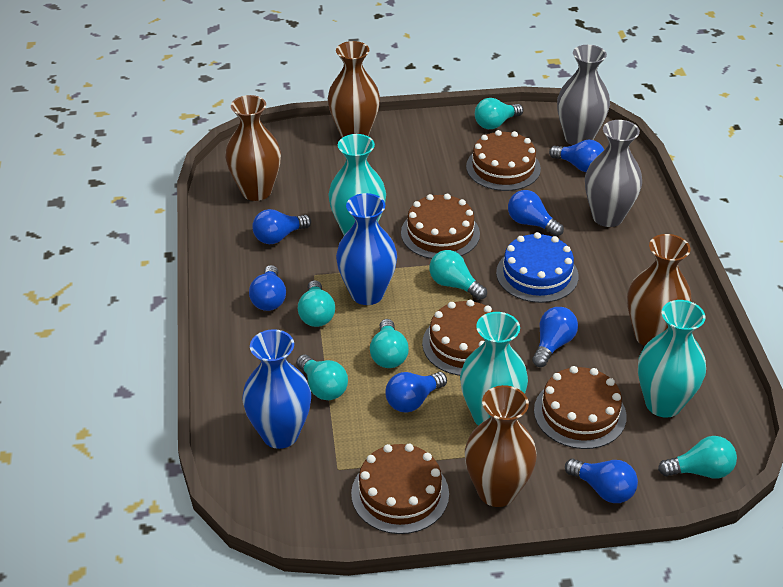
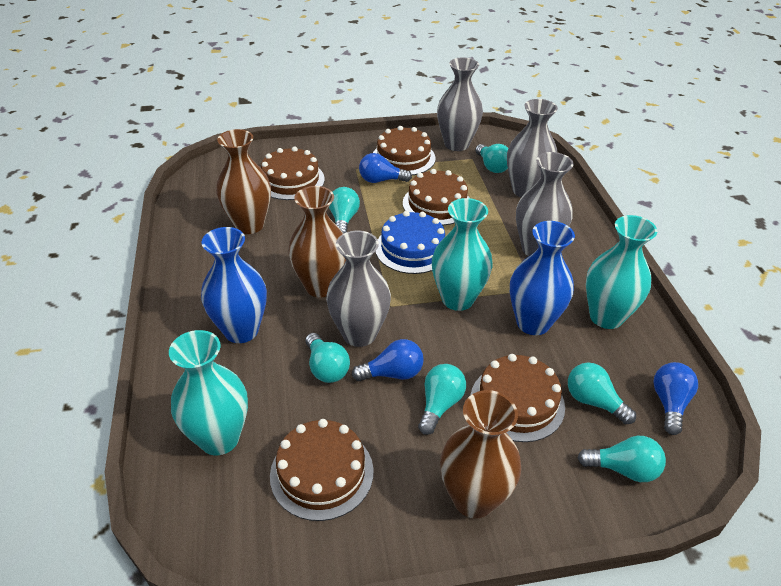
blue light bulb: [249,265,286,311] [252,209,311,244] [386,372,447,412] [508,190,564,236] [532,307,578,367] [549,140,604,172] [565,458,638,503] = 7 -> [352,339,424,381] [359,153,412,183] [653,362,698,435] = 3
brown vase: [225,95,281,201] [328,41,380,138] [465,385,537,507] [627,234,692,346] = 4 -> [216,129,271,234] [288,186,346,298] [440,390,521,519] = 3
grey vase: [557,45,610,145] [585,120,642,227] = 2 -> [326,231,391,347] [437,57,483,151] [507,99,558,197] [516,152,574,256] = 4

